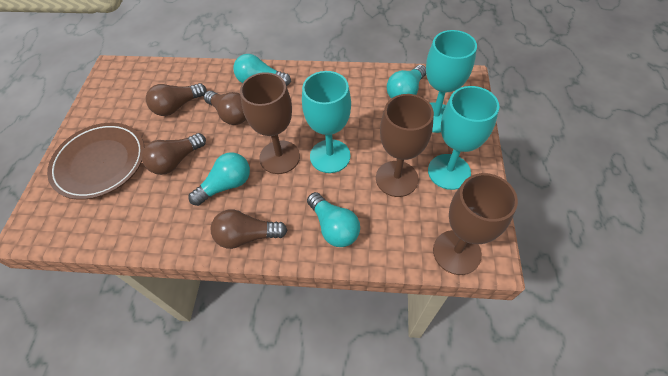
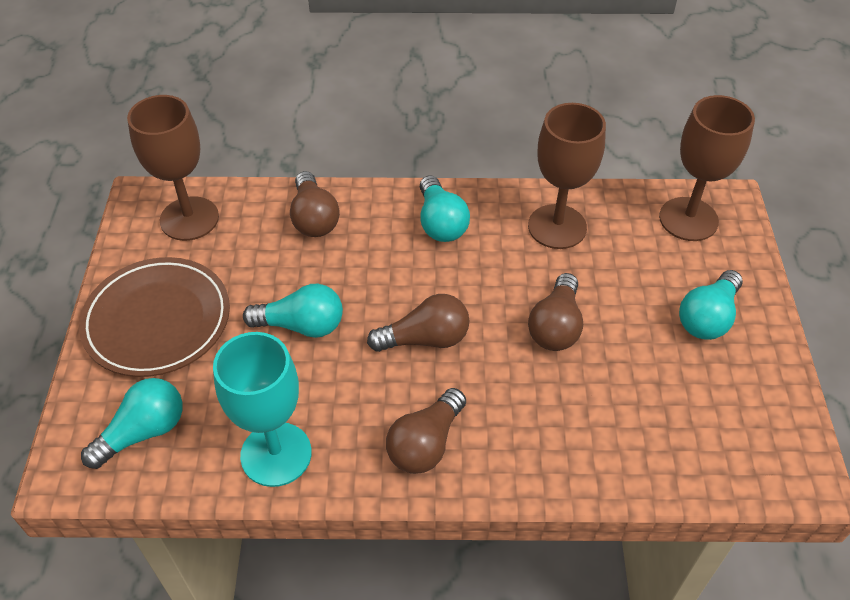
turquoise goblet: [302,71,351,173] [426,30,477,133] [428,86,499,190] = 3 -> [213,332,312,487] = 1

